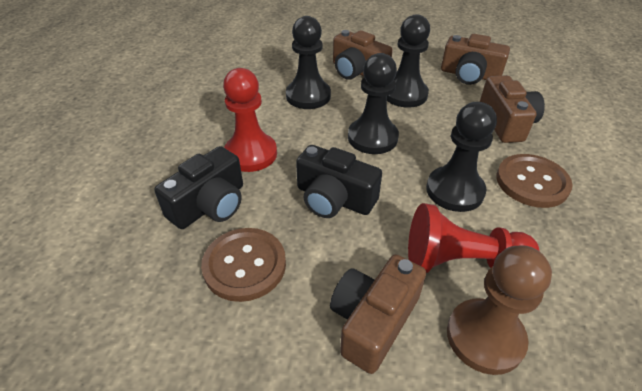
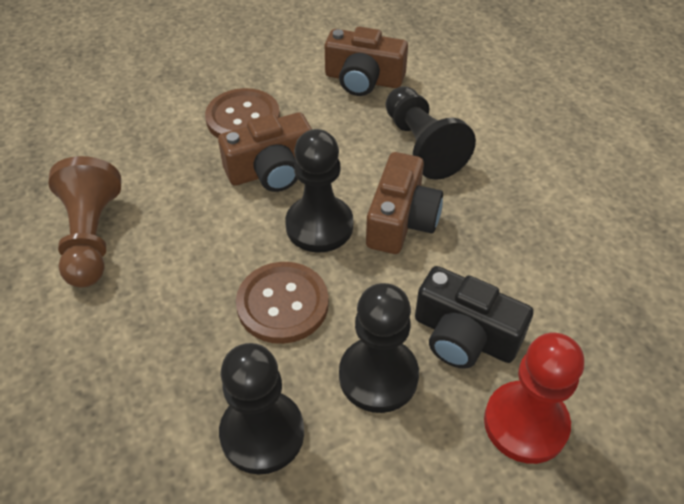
black camera: [154,146,243,229] [296,145,382,218] = 2 -> [415,266,533,369] = 1
brown camera: [330,254,426,374] [333,30,393,80] [441,34,510,85] [480,75,545,143] = 4 -> [218,112,312,192] [325,27,408,96] [366,152,443,254] = 3
red pawn: [223,68,277,172] [408,203,539,273] = 2 -> [484,333,584,464] = 1

